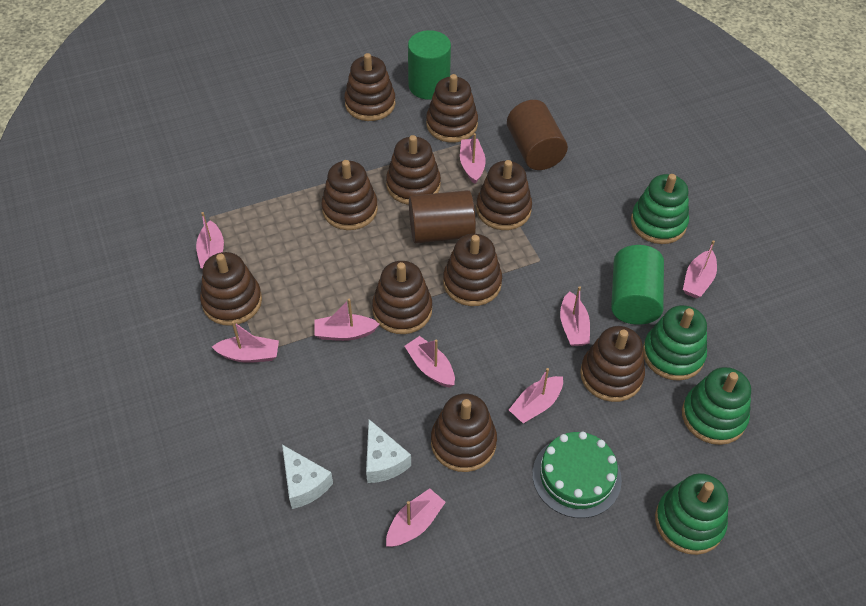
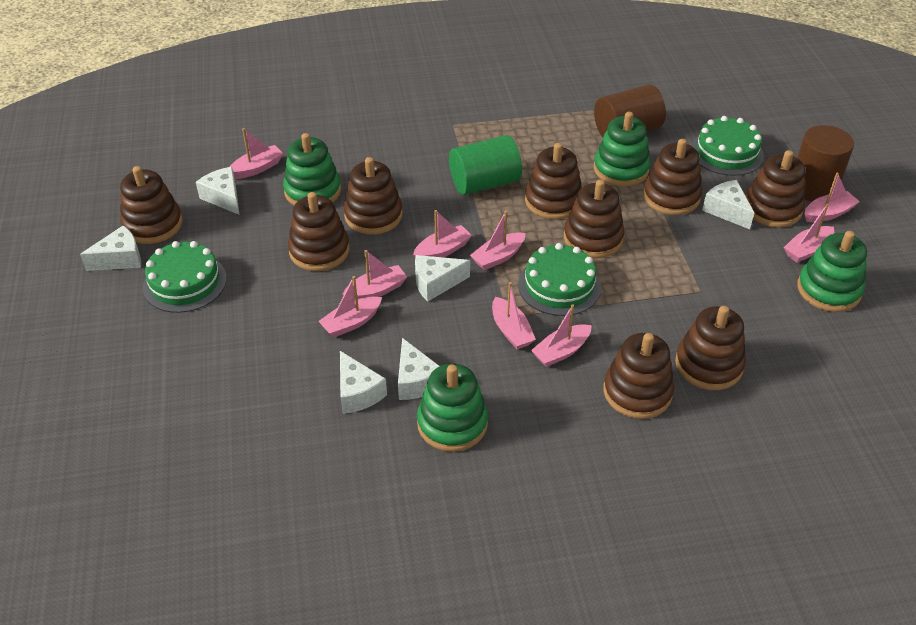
brown stacking toy: [200,252,262,326] [321,160,378,230] [344,53,395,121] [372,261,432,334] [386,135,441,205] [426,74,478,143] [431,393,497,472] [443,234,502,306] [476,160,532,230] [580,326,645,402] = 10 -> [120,166,183,244] [288,192,349,271] [344,157,403,235] [525,143,582,220] [564,180,625,258] [603,333,675,419] [643,139,702,215] [675,306,746,390] [746,150,805,227] = 9
green cake: [532,432,622,518] = 1 -> [143,241,227,313] [518,243,601,316] [691,116,764,176] = 3
green cylinder: [408,30,451,100] [611,245,664,325] = 2 -> [449,135,522,195] = 1
white cheese: [282,445,333,509] [366,419,411,483] = 2 -> [80,225,141,271] [196,167,240,215] [340,351,387,414] [398,338,439,400] [415,255,470,302] [702,180,754,229] = 6

